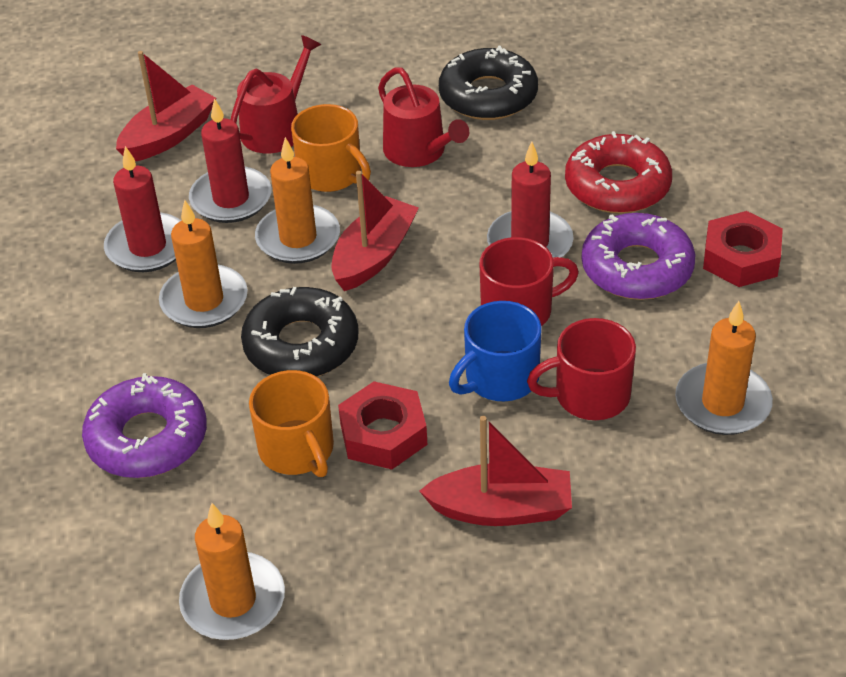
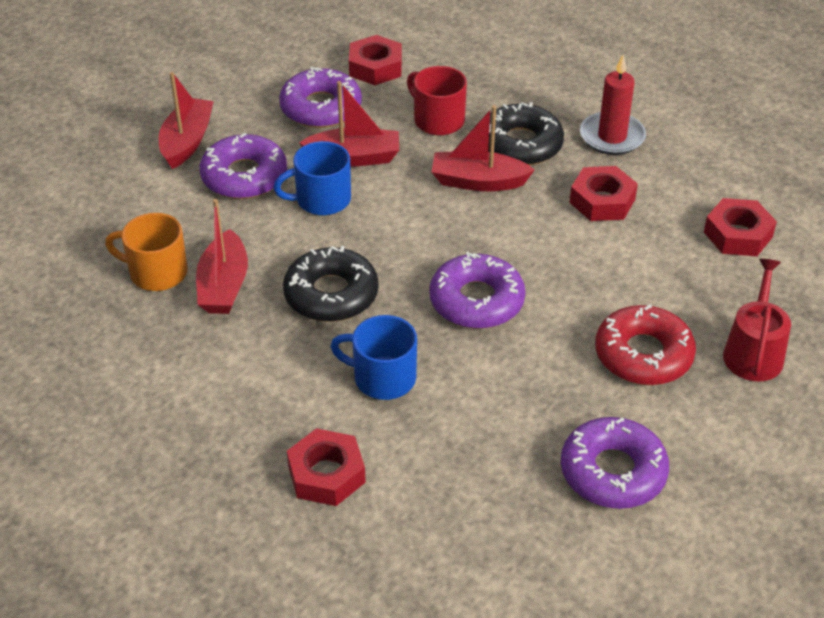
blue mug: [449,301,542,402] = 1 -> [273,141,351,215] [330,315,417,400] = 2
orange candle: [159,200,248,328] [179,503,285,640] [255,137,340,264] [675,301,773,435] = 4 -> none = 0
orange mug: [249,370,334,477] [291,104,371,192] = 2 -> [105,213,188,291] = 1
purple donut: [82,373,207,478] [582,213,696,300] = 2 -> [200,133,287,199] [279,67,362,128] [430,252,526,329] [561,417,669,509] = 4
red boat: [116,51,216,161] [331,171,419,291] [419,416,572,526] = 3 -> [159,72,214,169] [196,199,248,314] [299,81,399,167] [432,105,535,191] = 4
red candle: [104,146,181,272] [189,98,271,223] [487,142,574,258] = 3 -> [580,54,646,155] = 1
red mug: [480,237,579,326] [527,318,636,420] = 2 -> [407,66,467,135] = 1
red nut: [338,381,427,469] [703,211,783,287] = 2 -> [287,428,366,506] [349,35,402,85] [570,166,638,221] [704,198,777,256] = 4
red watering can: [231,35,321,153] [378,67,469,167] = 2 -> [723,259,791,381] = 1

